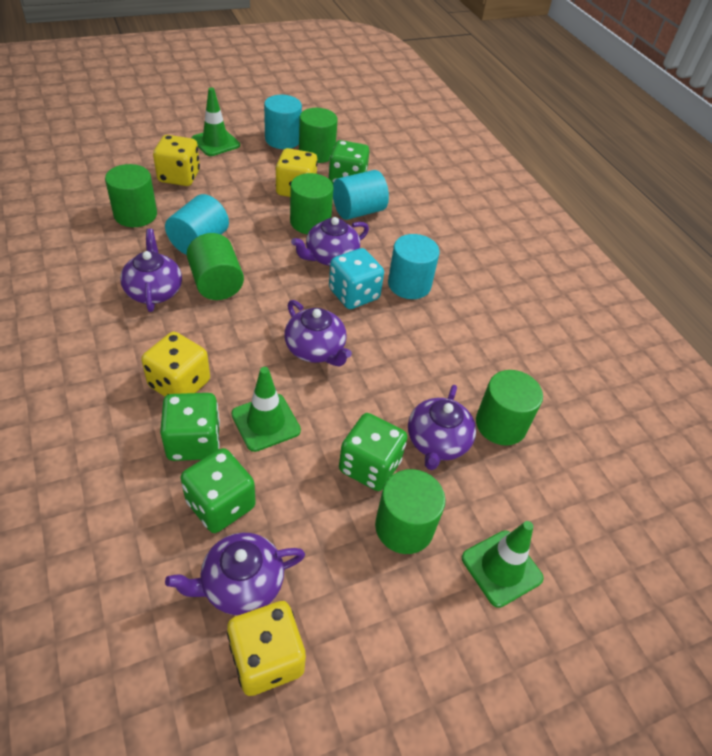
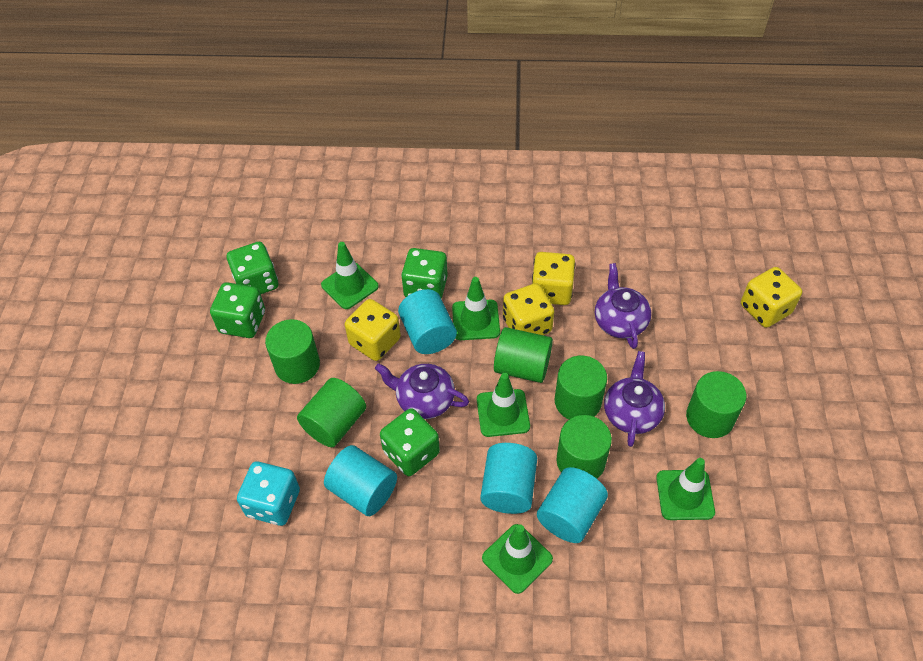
green traffic cone: [191,88,240,156] [231,367,301,452] [462,521,544,608] = 3 -> [321,242,379,309] [452,277,500,340] [477,373,530,437] [482,524,553,594] [656,458,715,520] = 5
purple teapot: [120,229,182,312] [165,533,305,615] [284,300,352,366] [291,217,369,266] [408,385,476,470] = 5 -> [375,363,469,419] [595,263,651,349] [604,351,665,447] = 3

